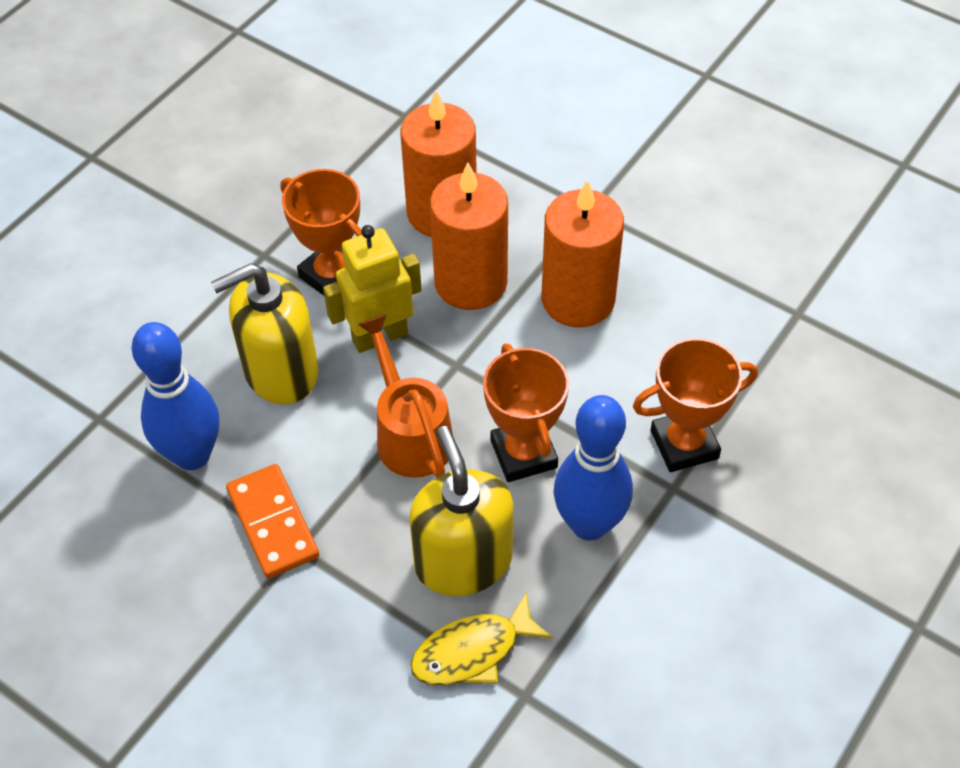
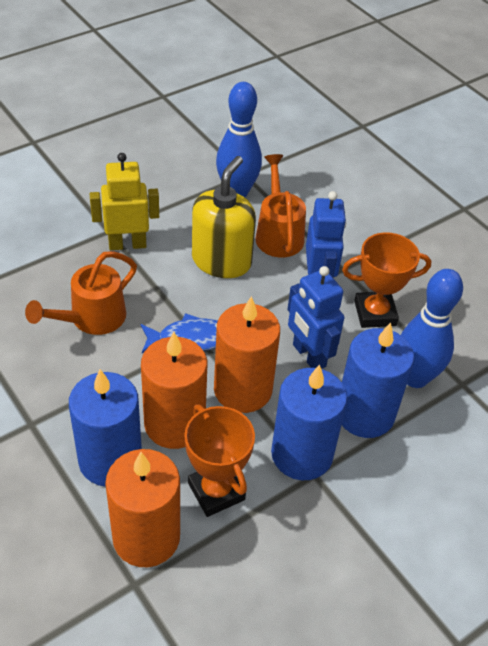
blue candle: none = 0 -> [69,369,142,487] [271,364,347,480] [342,322,414,438] = 3
blue fish: none = 0 -> [140,313,218,353] = 1
blue robot: none = 0 -> [287,266,344,369] [306,191,346,277] = 2
orange domino: [226,464,319,579] = 1 -> none = 0
orange trophy: [281,169,362,296] [483,343,569,482] [633,338,758,472] = 3 -> [184,404,255,517] [342,232,431,328] = 2
orange watering can: [357,314,453,478] = 1 -> [25,251,137,335] [256,154,306,258] = 2
yellow fish: [410,592,553,686] = 1 -> none = 0
yellow soap dispenser: [211,263,319,405] [409,426,514,596] = 2 -> [192,156,256,278] = 1

